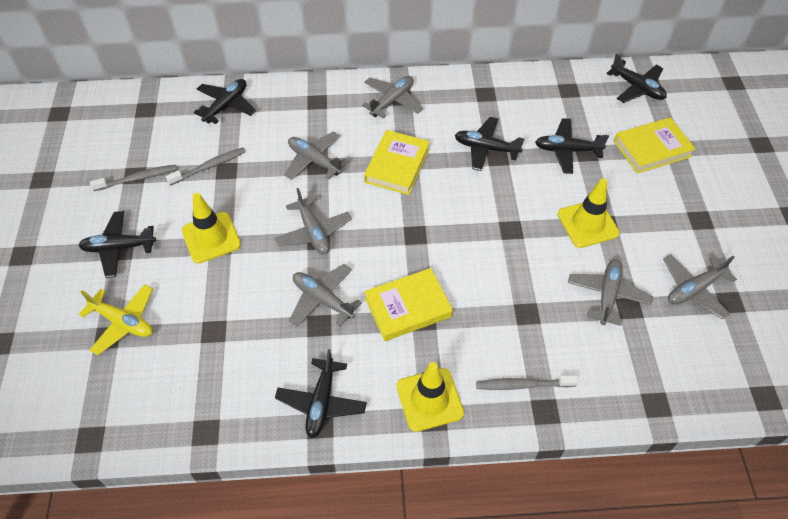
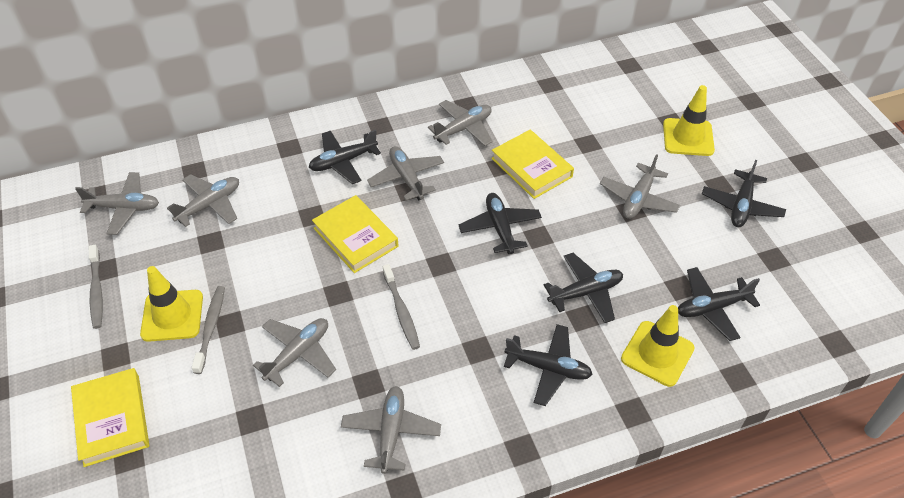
grey plane: [274,188,352,255] [284,131,348,180] [289,264,362,326] [362,76,423,119] [568,259,653,326] [663,254,737,319] = 6 -> [75,172,159,235] [167,174,239,227] [253,318,336,387] [341,386,441,474] [367,146,444,200] [428,100,493,146] [600,154,680,219] = 7
yellow plane: [78,284,153,355] = 1 -> none = 0

